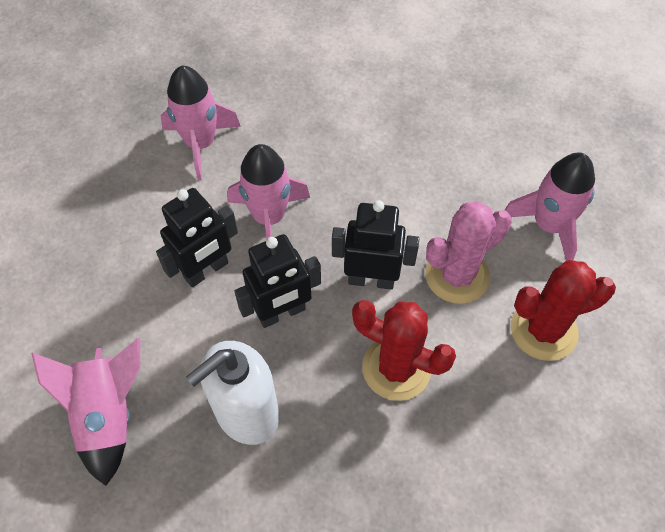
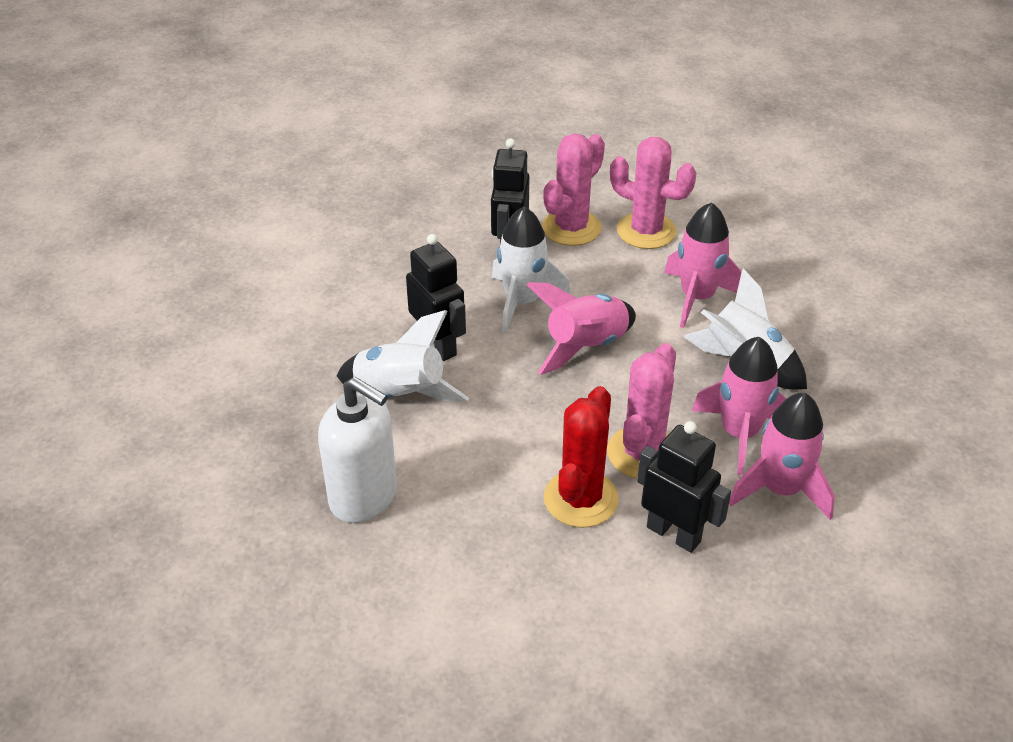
pink cactus: [425,201,512,304] = 1 -> [542,134,605,246] [607,343,676,478] [610,137,697,249] = 3
red cactus: [352,300,456,401] [511,260,616,361] = 2 -> [544,386,619,528] = 1
white rocket: none = 0 -> [337,310,469,401] [492,207,571,333] [683,268,807,390] = 3

